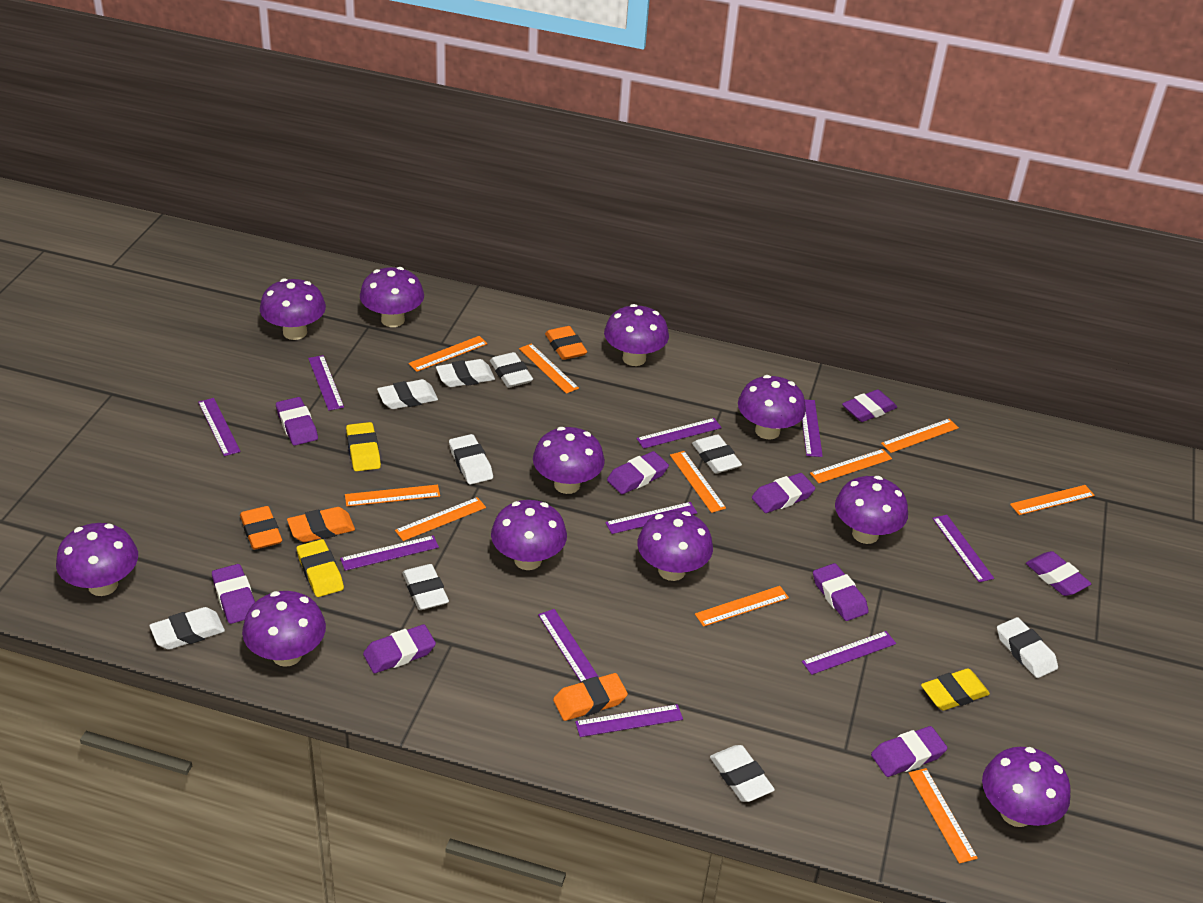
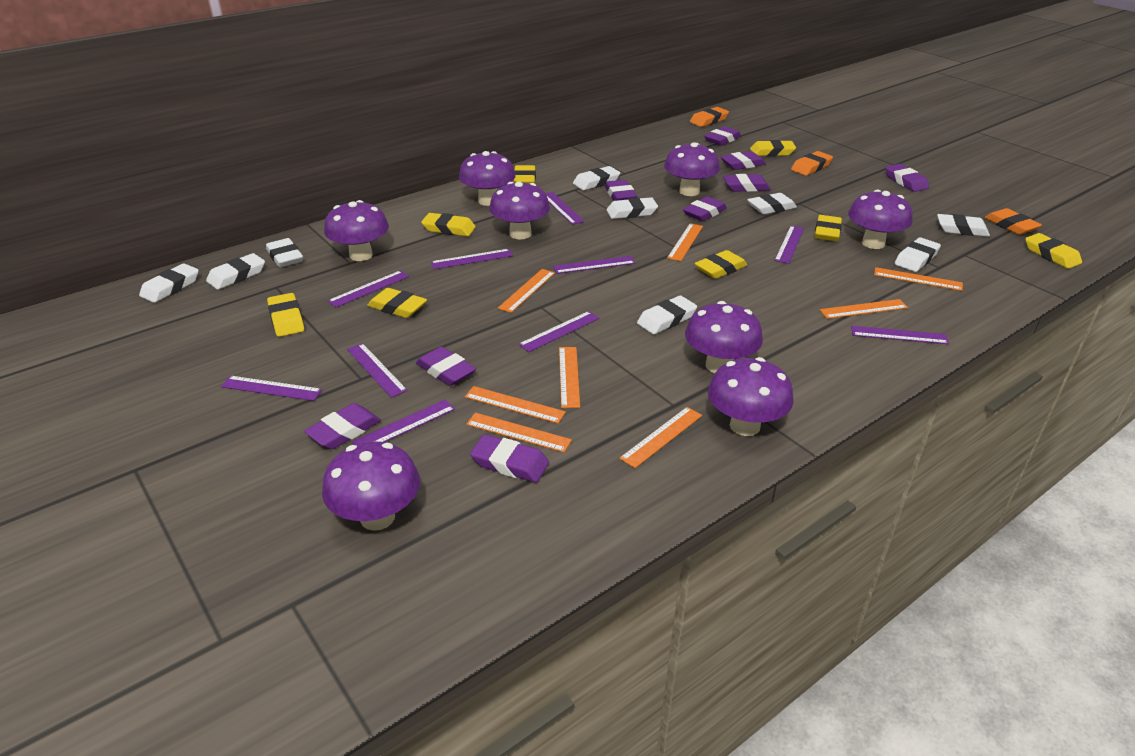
orange eraser: [240,506,282,550] [287,507,355,542] [545,326,587,360] [553,673,628,721] = 4 -> [690,107,729,127] [791,151,833,176] [985,208,1042,235] = 3
orange ruler: [345,485,440,506] [395,497,486,541] [408,336,487,372] [519,343,579,394] [670,451,726,513] [695,586,789,627] [810,449,892,483] [881,419,959,453] [909,768,978,864] [1010,485,1095,515] = 10 -> [465,386,566,423] [466,413,572,452] [498,269,555,313] [559,347,580,408] [619,407,702,468] [667,223,703,261] [820,299,908,319] [874,267,963,291] = 8
purple mushroom: [56,523,138,596] [242,591,326,667] [260,278,326,340] [360,267,424,327] [491,500,567,570] [533,427,605,494] [604,304,669,366] [637,510,713,581] [738,375,806,439] [835,476,908,544] [982,747,1071,827] = 11 -> [322,441,420,531] [324,200,389,261] [459,151,516,206] [489,182,550,239] [664,142,720,196] [685,301,763,373] [708,357,793,436] [848,190,913,249] = 8
yellow eraser: [297,539,344,597] [346,422,381,471] [921,668,990,711] = 3 -> [267,293,304,337] [367,288,427,318] [421,213,476,236] [513,165,536,184] [695,250,747,279] [750,140,796,156] [814,215,842,241] [1025,233,1082,269] = 8

